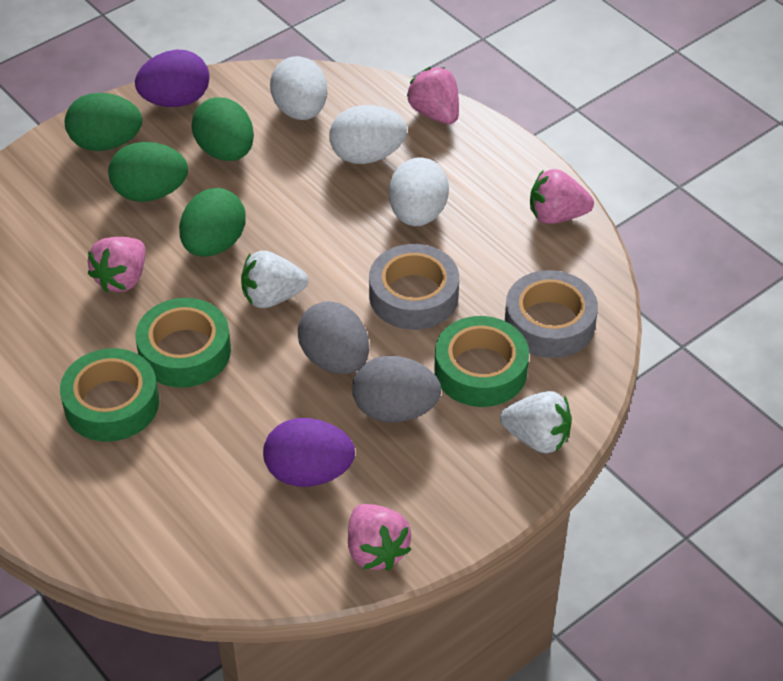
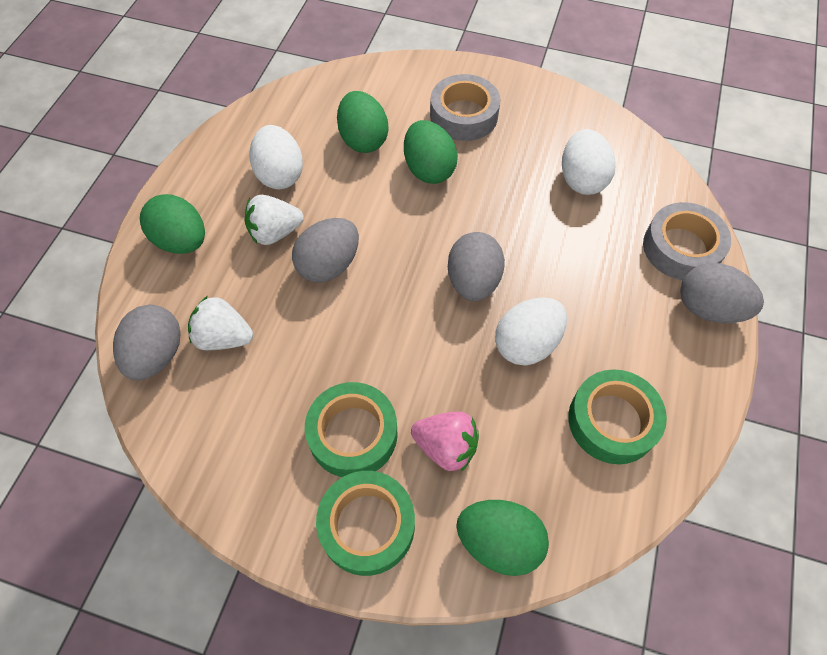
grey egg: [298,301,369,374] [352,356,441,423] = 2 -> [113,305,180,380] [292,218,359,283] [448,232,505,301] [680,263,764,323] = 4
pink strawberry: [88,237,146,293] [348,504,412,570] [407,67,459,124] [530,169,594,224] = 4 -> [411,412,479,472] = 1
purple egg: [135,49,210,107] [263,418,355,487] = 2 -> none = 0

